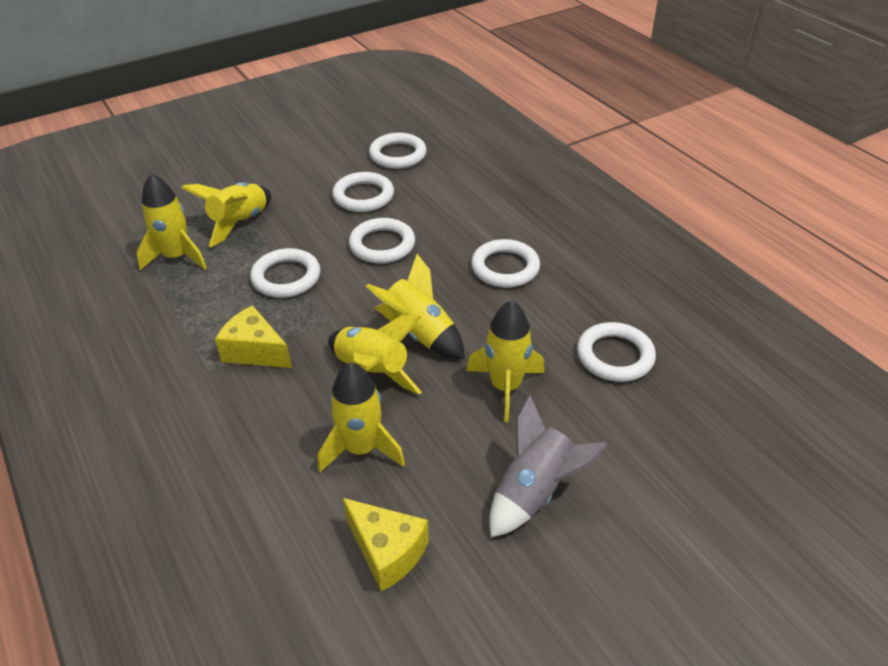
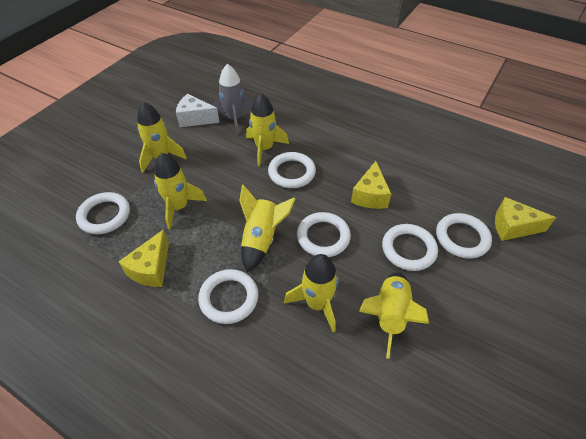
white cheese: none = 0 -> [176,94,220,127] = 1
yellow cheese: [215,305,292,368] [343,498,429,592] = 2 -> [118,229,169,287] [351,161,391,209] [495,197,556,241] = 3

